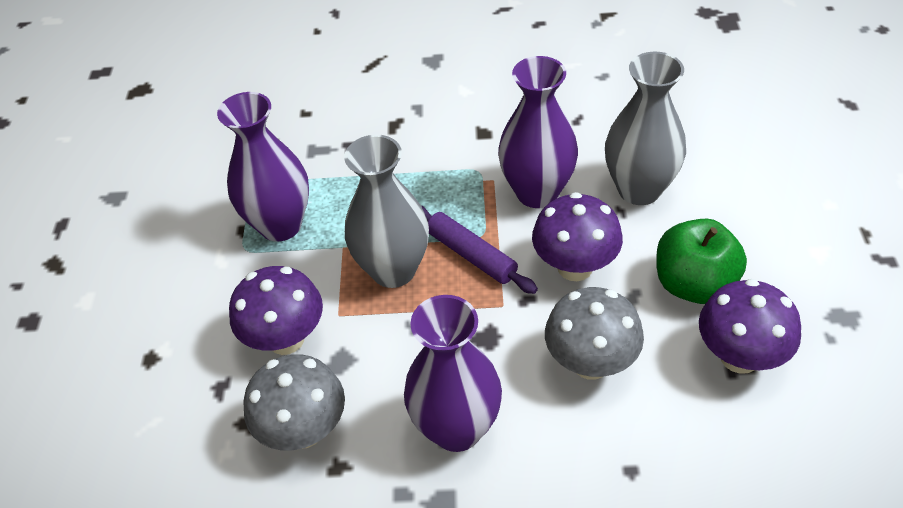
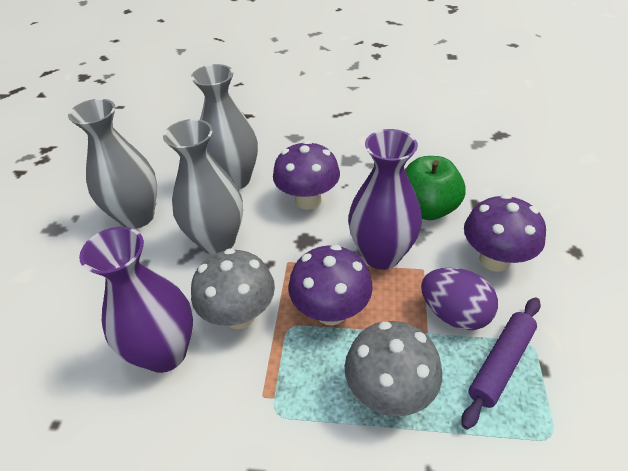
grey vase: [344,135,429,288] [605,52,686,205] = 2 -> [68,99,157,229] [163,119,243,255] [191,64,258,190] = 3
purple egg: none = 0 -> [421,268,498,330] = 1
purple vase: [217,92,309,242] [404,295,502,452] [498,56,578,208] = 3 -> [79,227,193,373] [348,129,422,270] = 2

